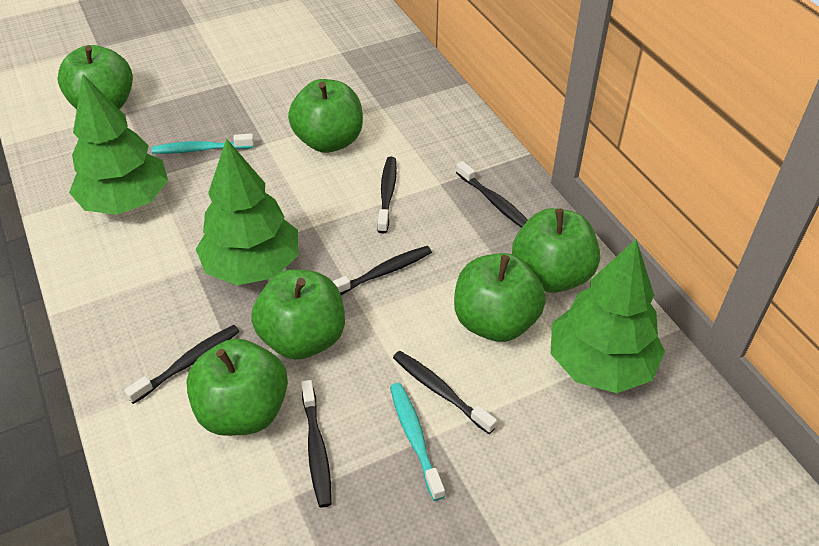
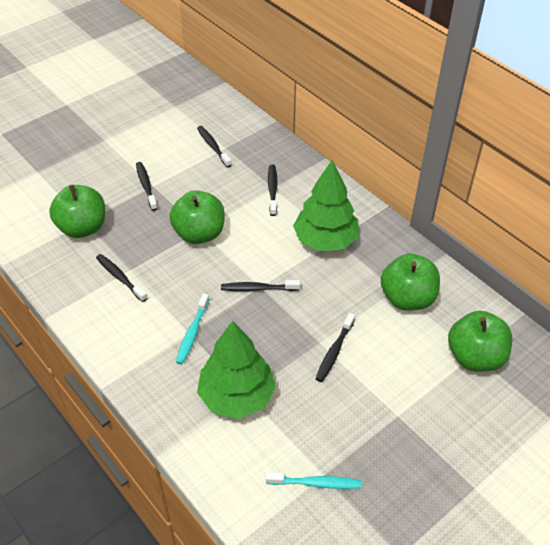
green apple: [58,45,133,109] [186,339,288,436] [251,269,345,360] [288,79,363,153] [454,253,546,342] [512,208,600,293] = 6 -> [49,185,105,238] [170,190,225,244] [381,254,440,311] [448,311,512,371] = 4
green tree: [69,74,168,215] [196,138,298,285] [551,239,665,393] = 3 -> [197,321,276,419] [293,160,359,251] = 2

